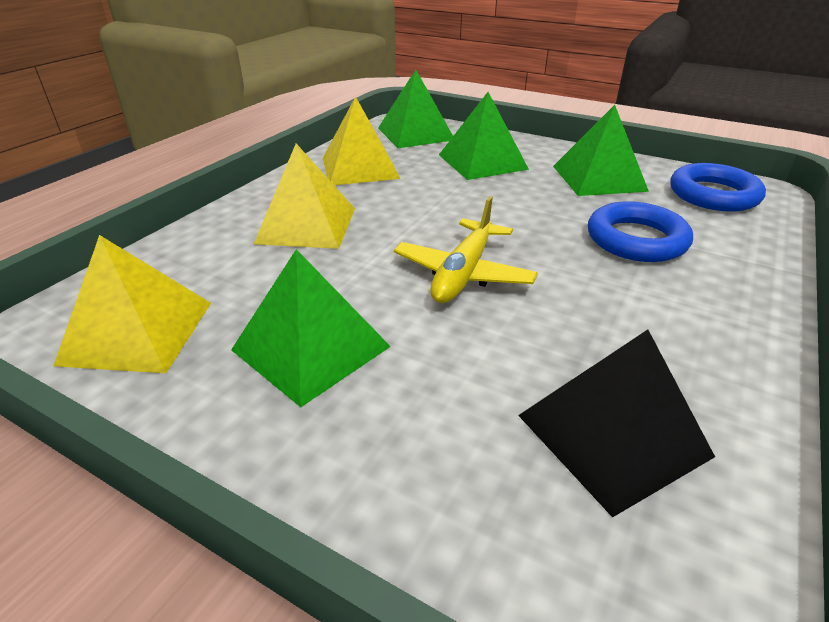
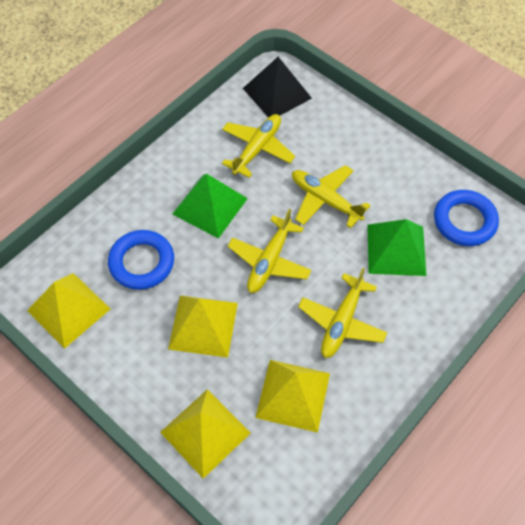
green pyramid: [231,249,391,407] [378,70,453,148] [439,92,529,180] [553,105,649,196] = 4 -> [173,173,248,239] [367,219,426,276] = 2
yellow plane: [394,196,538,303] = 1 -> [222,114,295,178] [228,209,312,293] [292,165,371,228] [298,268,387,358] = 4
yellow pyramid: [54,235,211,373] [254,144,355,249] [322,96,400,185] = 3 -> [27,273,110,349] [160,389,251,479] [168,295,238,358] [255,360,330,433] = 4

